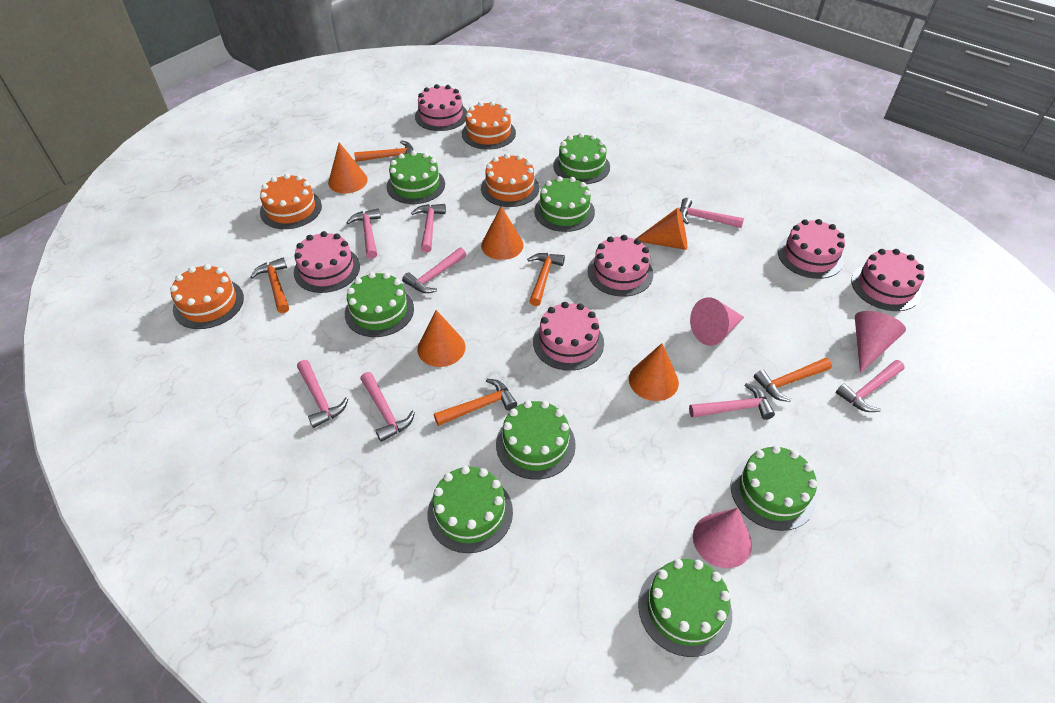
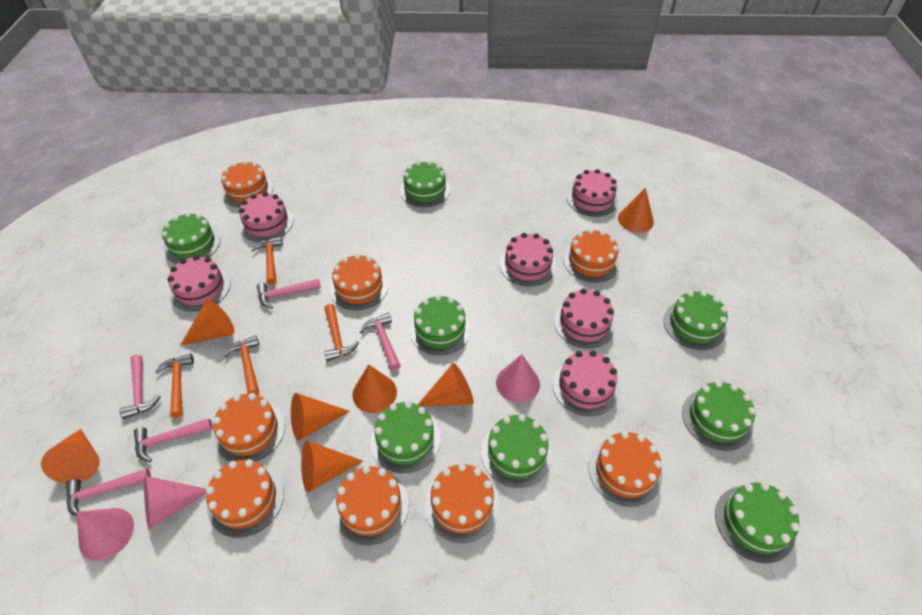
orange cake: [170,264,244,329] [260,174,322,229] [462,101,516,150] [481,153,539,207] = 4 -> [206,459,284,538] [213,393,285,462] [221,160,273,207] [330,254,388,310] [333,466,409,545] [425,463,500,543] [563,229,620,282] [588,431,662,507] = 8
orange cone: [328,142,368,194] [417,310,466,367] [481,206,524,260] [629,343,679,401] [636,208,687,250] = 5 -> [41,429,100,483] [180,300,234,346] [291,393,350,441] [301,441,363,492] [352,364,397,413] [418,363,474,406] [618,188,654,233] = 7
orange hammer: [250,257,289,313] [354,140,413,162] [434,379,517,426] [527,253,565,306] [754,358,832,402] = 5 -> [155,353,194,418] [224,335,259,395] [251,236,283,285] [324,304,359,361] = 4
pink hammer: [297,360,348,428] [346,208,381,259] [360,372,415,442] [402,248,466,293] [411,204,446,252] [680,198,744,228] [689,383,775,420] [836,360,905,412] = 8 -> [66,468,151,516] [120,354,161,419] [134,418,213,462] [257,279,321,309] [360,313,401,371] = 5

